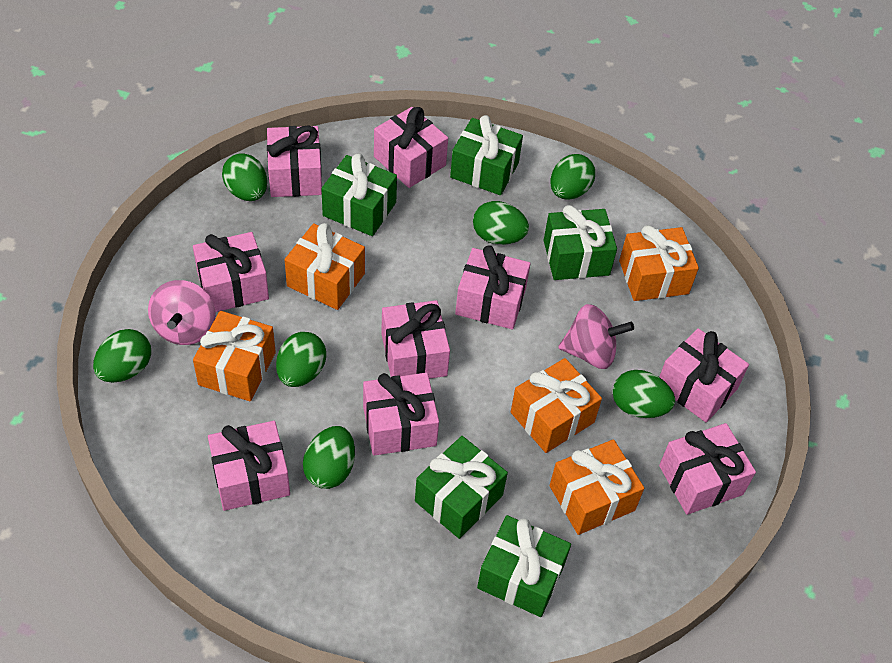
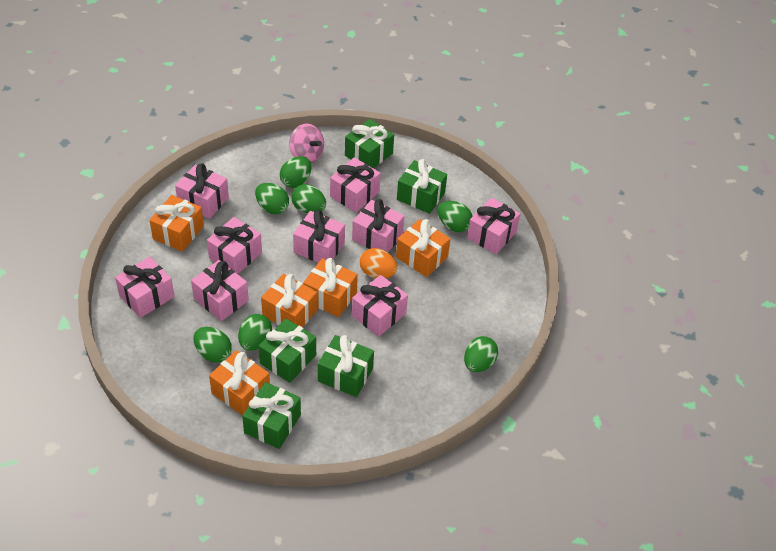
orange egg: none = 0 -> [360,248,397,278] = 1
pink spinning top: [148,280,216,345] [558,304,634,369] = 2 -> [289,124,324,163] = 1

